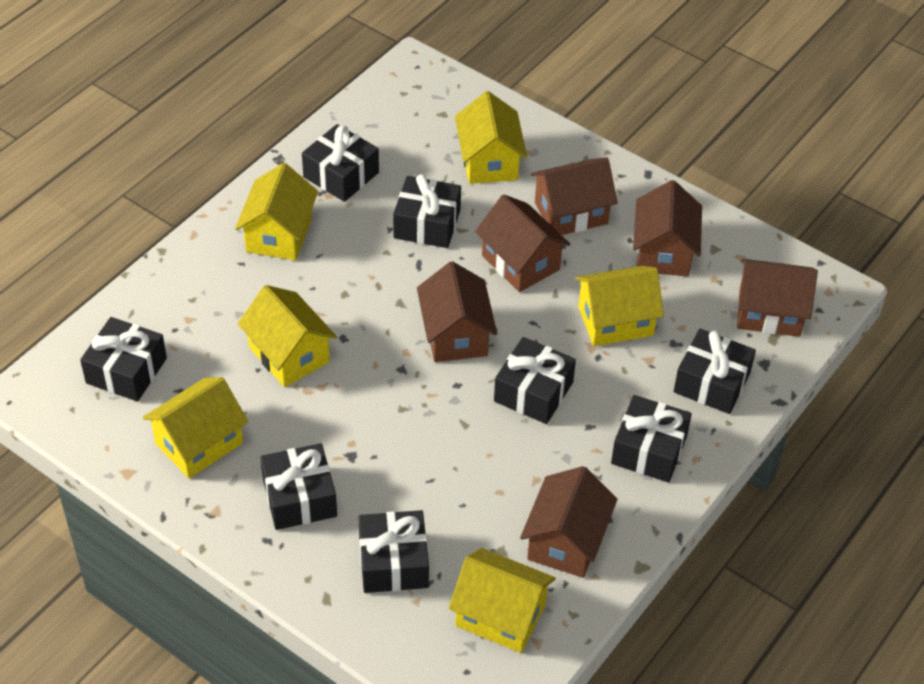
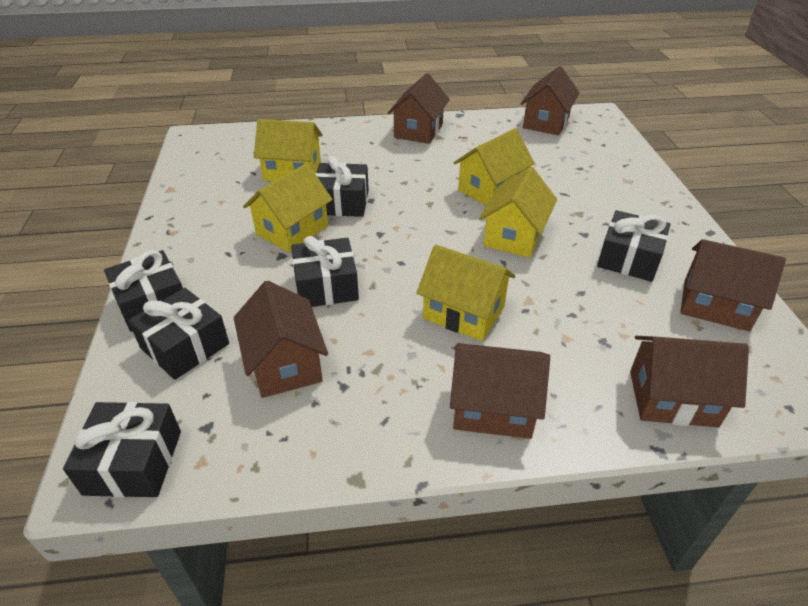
black gift: [80,317,167,401] [260,443,337,530] [302,124,379,202] [358,510,429,593] [393,174,461,248] [494,337,576,424] [611,395,692,482] [674,329,756,414] = 8 -> [63,402,181,497] [104,250,183,332] [128,288,229,380] [291,236,359,307] [315,156,369,217] [597,210,670,282] = 6
yellow house: [143,377,248,478] [235,163,318,261] [238,285,337,387] [449,548,556,653] [455,91,527,184] [575,266,664,346] = 6 -> [243,163,333,252] [254,119,323,182] [416,244,515,341] [454,128,535,206] [479,167,557,258] = 5

